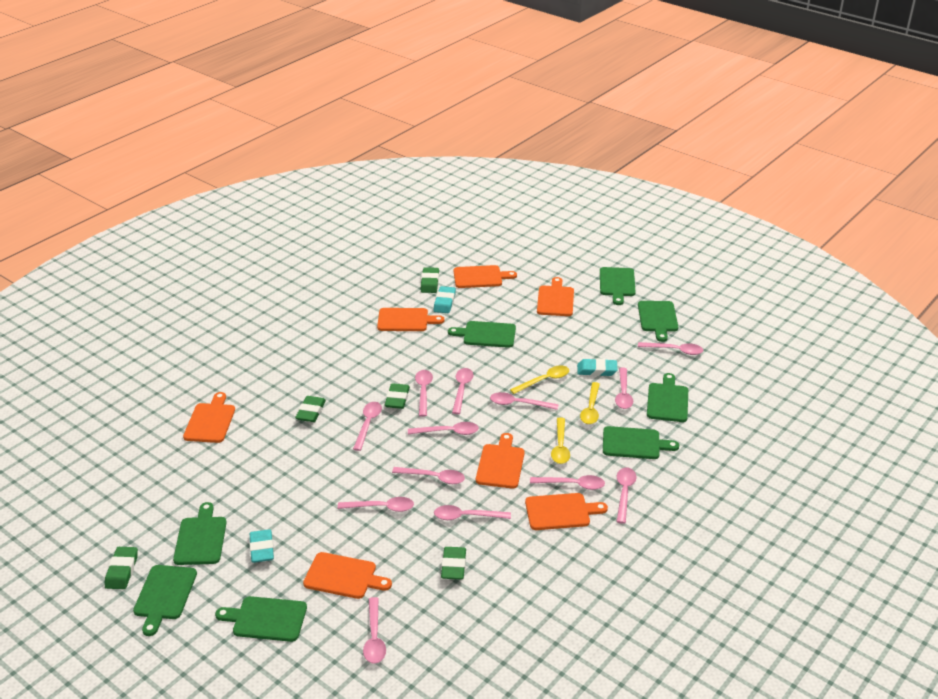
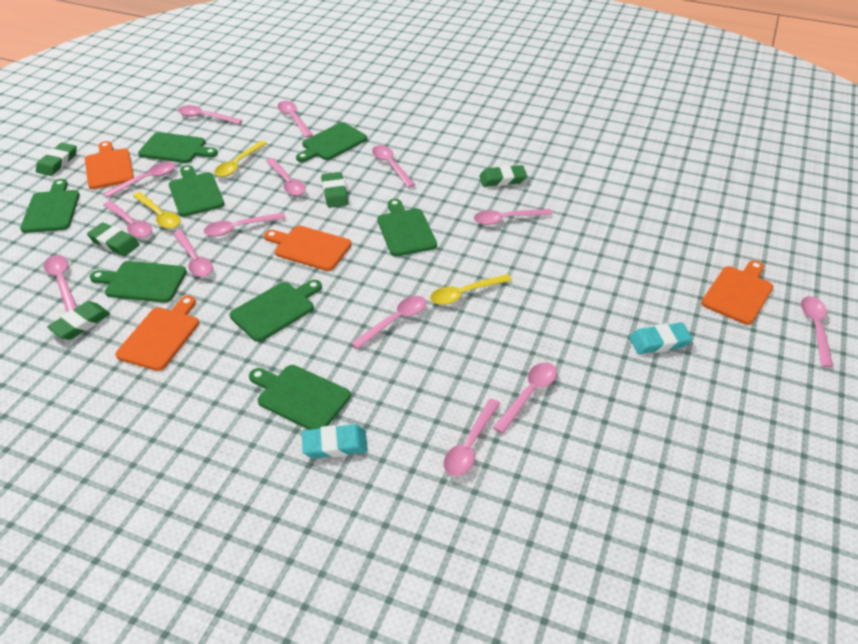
orange cutting board: [183,392,235,443] [303,552,392,599] [377,308,444,331] [454,265,517,288] [476,433,525,489] [525,493,608,530] [537,277,574,316] = 7 -> [85,141,134,189] [116,296,199,371] [264,226,352,271] [701,260,774,325] = 4
pink spoon: [338,497,414,512] [353,402,382,451] [363,597,386,664] [392,467,465,484] [408,422,479,435] [415,370,433,417] [434,505,511,520] [452,368,474,414] [490,392,559,410] [530,475,605,490] [615,368,633,409] [617,467,636,524] [638,342,704,355] = 13 -> [44,255,77,312] [103,162,176,198] [104,201,152,238] [173,230,213,277] [178,105,243,125] [204,213,286,236] [266,158,306,196] [278,101,313,138] [351,296,426,349] [372,145,415,188] [443,398,500,476] [474,209,552,225] [493,362,557,434] [801,296,833,368] = 14
turquoise eraser: [249,529,274,563] [434,286,456,313] [577,358,617,376] = 3 -> [302,424,368,459] [629,322,693,354] = 2

